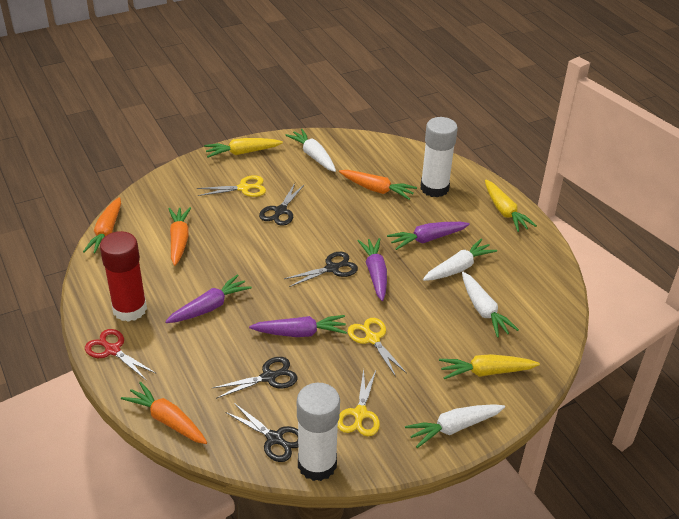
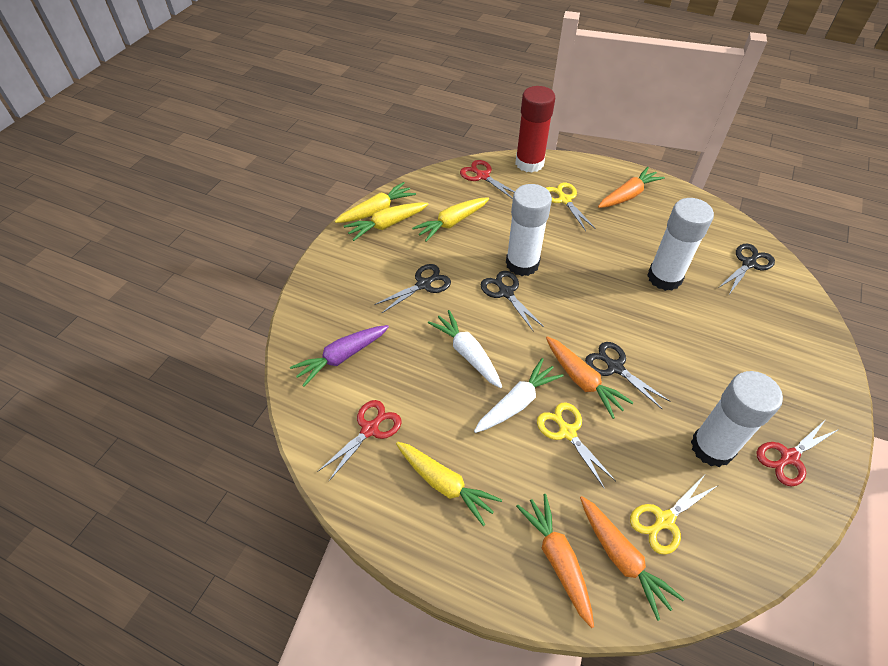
purple carrot: [165,274,252,323] [249,315,347,337] [357,238,387,301] [387,222,470,250] = 4 -> [290,325,389,387] = 1
red scissors: [85,329,155,381] = 1 -> [317,400,401,481] [460,160,515,199] [757,419,838,486] = 3
white carrot: [285,129,336,172] [405,404,505,448] [423,239,497,281] [462,272,519,338] = 4 -> [428,310,502,388] [474,358,563,433] = 2
white glue stick: [297,383,340,481] [420,117,458,197] = 2 -> [506,184,552,276] [647,198,714,291] [691,371,783,467] = 3
yellow carrot: [204,138,283,158] [439,354,540,379] [485,180,537,232] = 3 -> [335,182,416,223] [344,202,429,241] [396,442,502,526] [412,197,489,242] = 4

